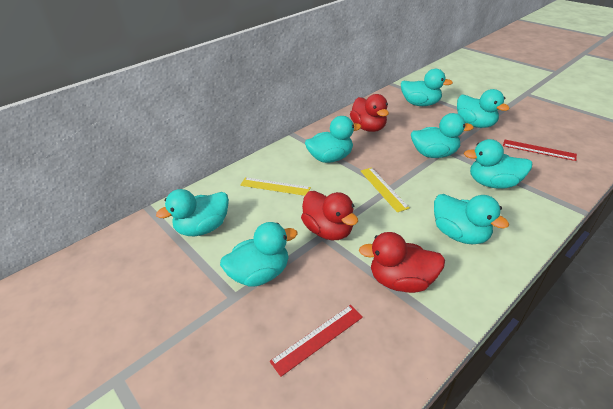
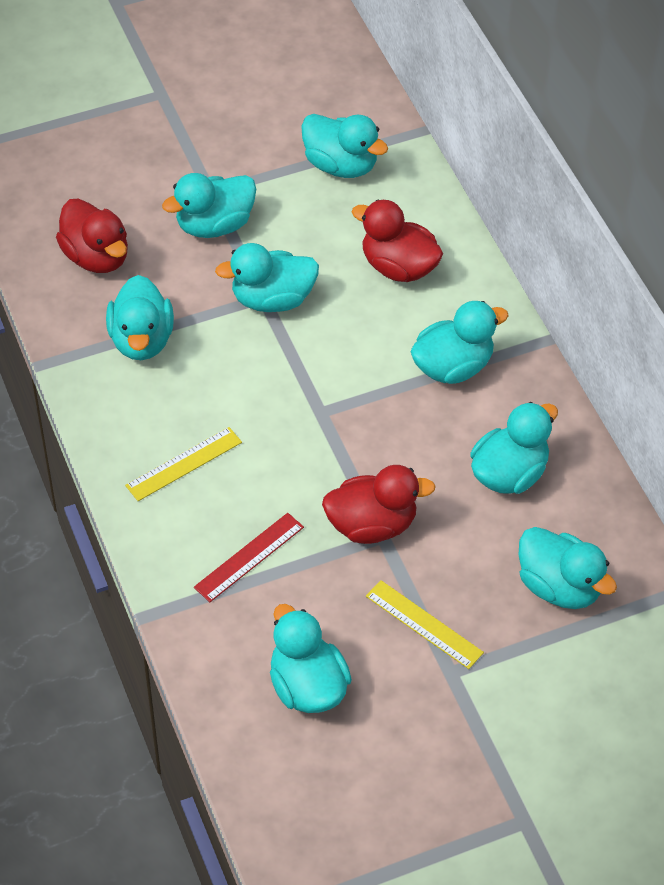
red ruler: [270,305,363,377] [503,140,577,161] = 2 -> [194,513,304,602] = 1

